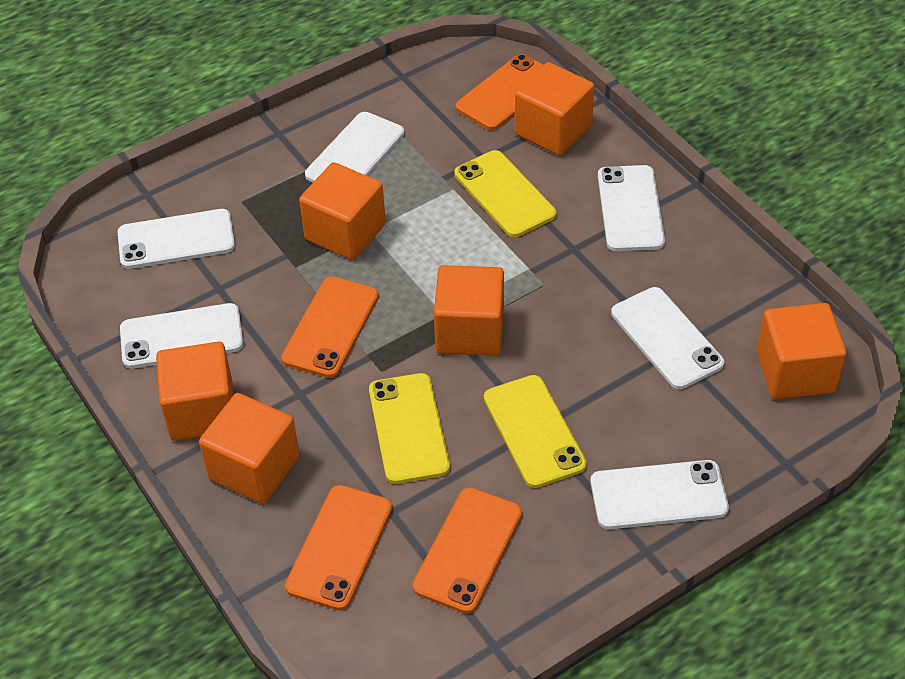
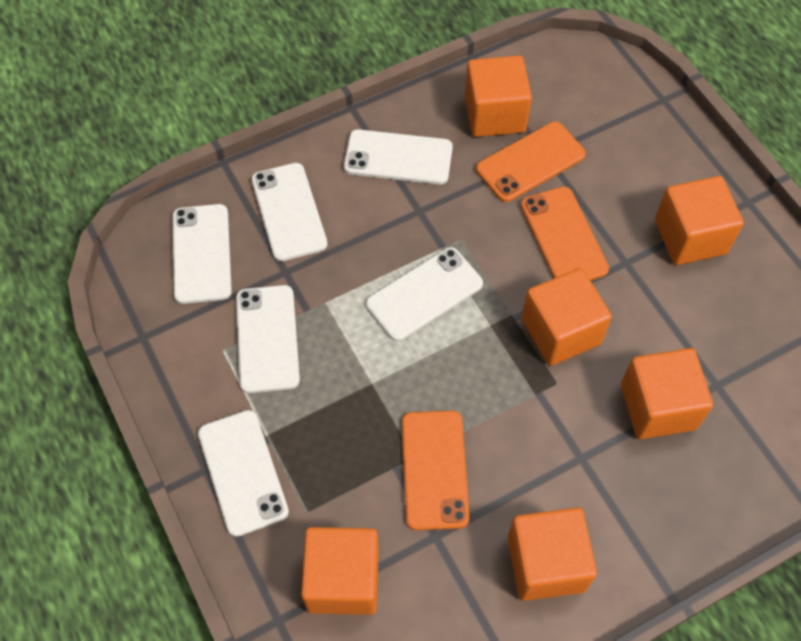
orange phone: [281,276,379,378] [285,485,392,610] [412,487,522,614] [456,54,543,130] = 4 -> [402,411,470,530] [476,121,586,202] [521,187,609,281] = 3
yellow phone: [369,373,450,484] [454,150,556,237] [484,375,587,488] = 3 -> none = 0

